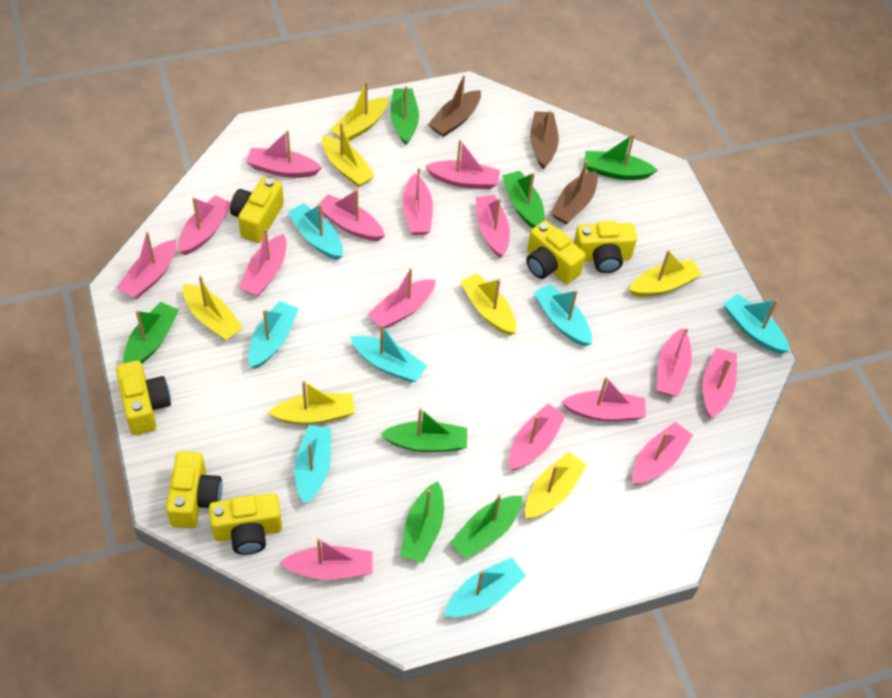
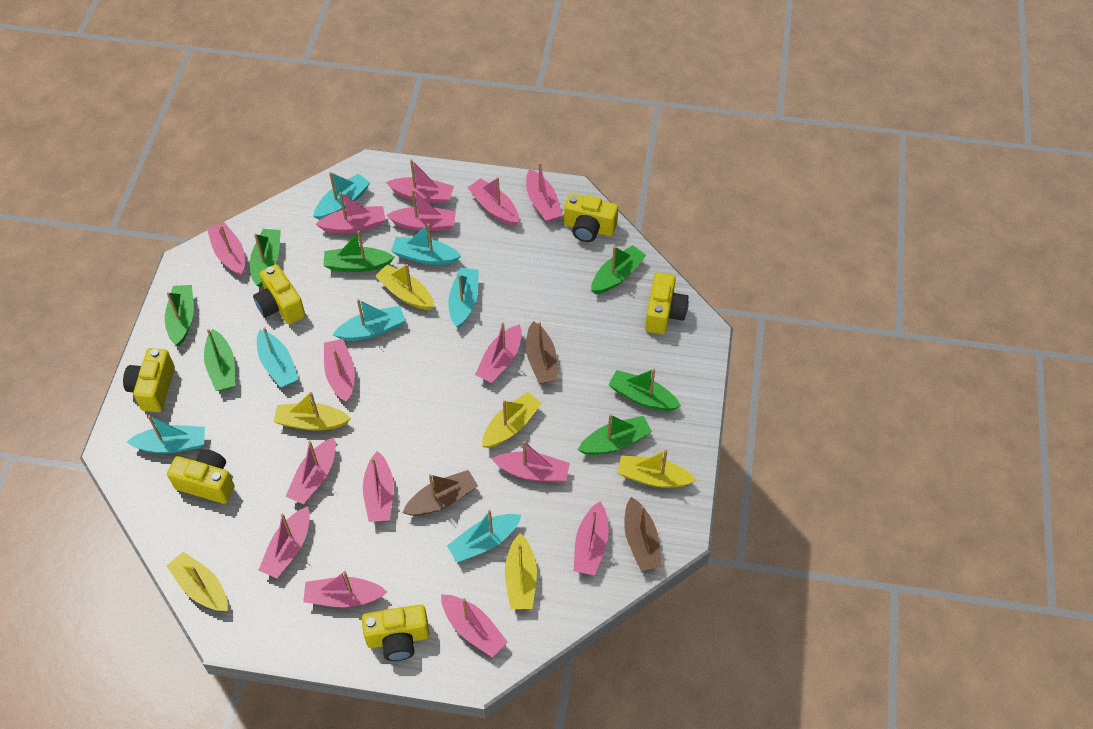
yellow boat: [183,276,243,340] [268,381,355,425] [322,123,375,187] [330,82,389,141] [460,273,516,336] [525,452,587,519] [629,250,702,297] = 7 -> [167,552,228,611] [274,392,351,431] [375,264,434,310] [482,392,542,448] [505,533,537,609] [617,450,696,488] = 6

